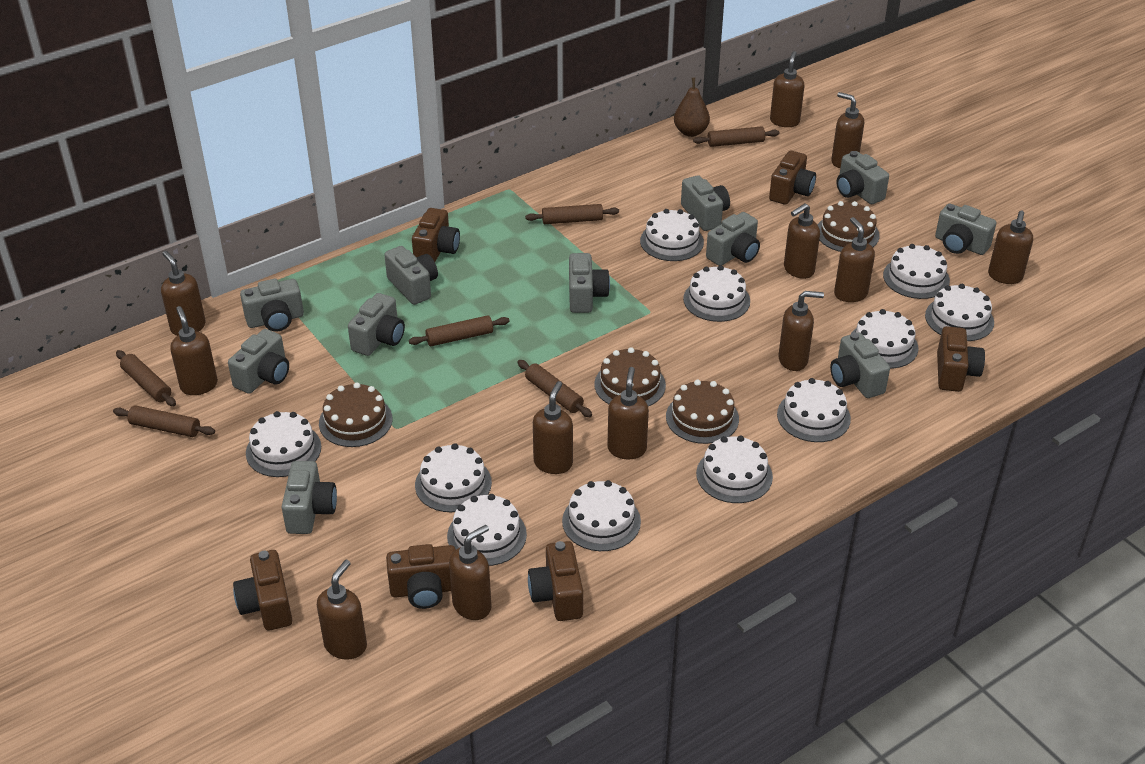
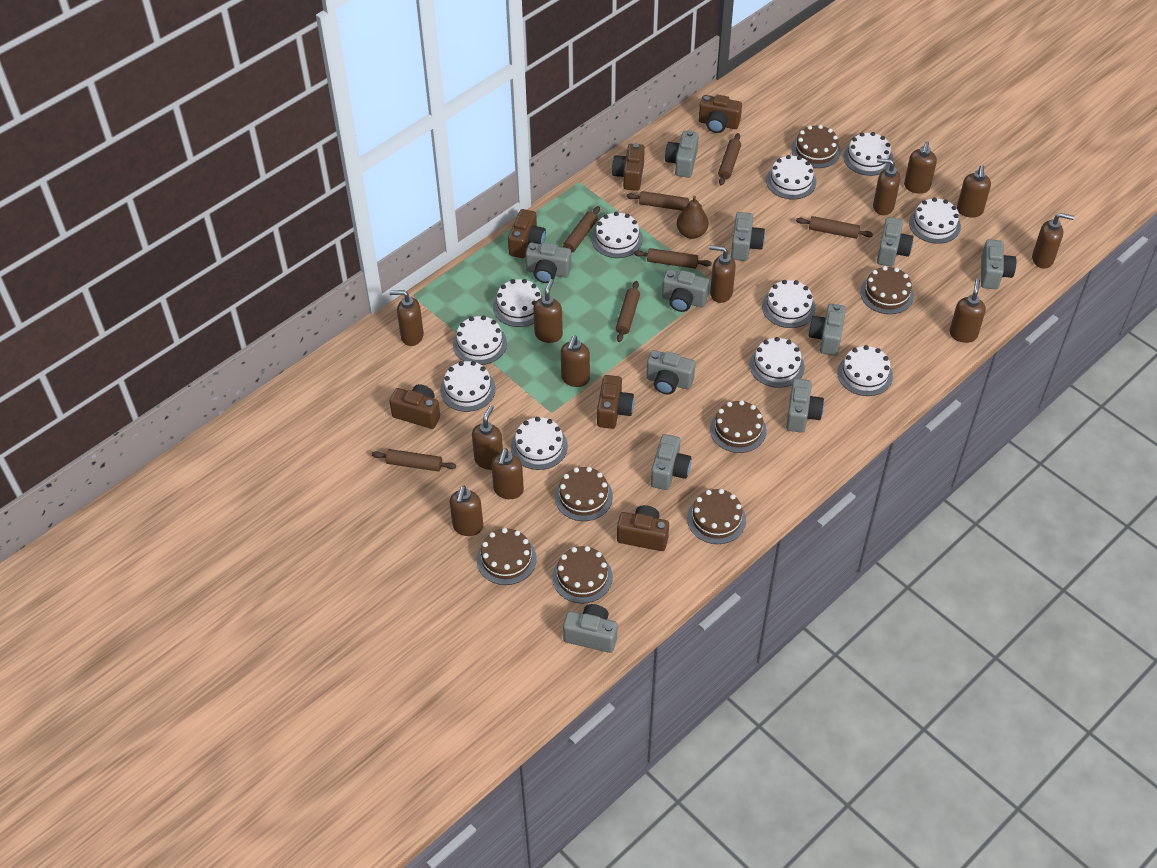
brown cake: [319,382,392,447] [594,347,666,407] [666,380,739,444] [818,201,880,252] = 4 -> [477,528,537,585] [552,546,613,604] [555,467,613,521] [687,489,746,544] [710,400,766,453] [791,125,841,168] [860,266,914,314] = 7
brown rolling pin: [113,405,215,437] [116,350,176,406] [409,315,509,346] [517,360,592,417] [525,204,619,224] [693,126,779,147] = 6 -> [372,449,456,471] [563,206,600,253] [616,281,640,342] [626,191,702,211] [634,248,712,269] [718,133,741,185] [796,216,873,239] = 7

